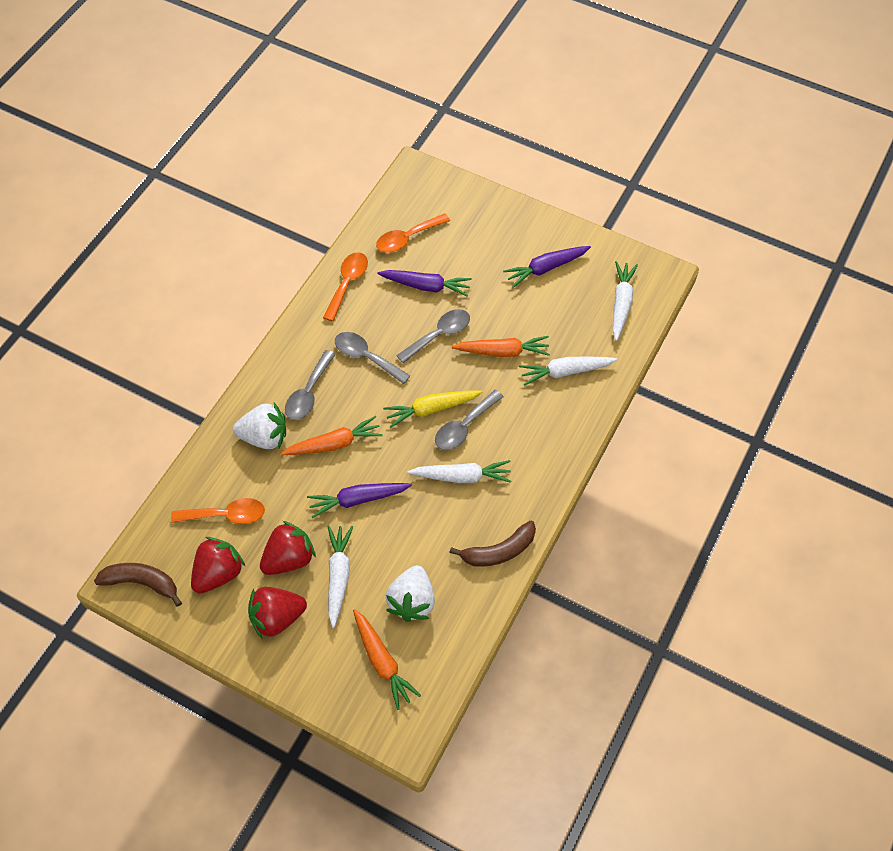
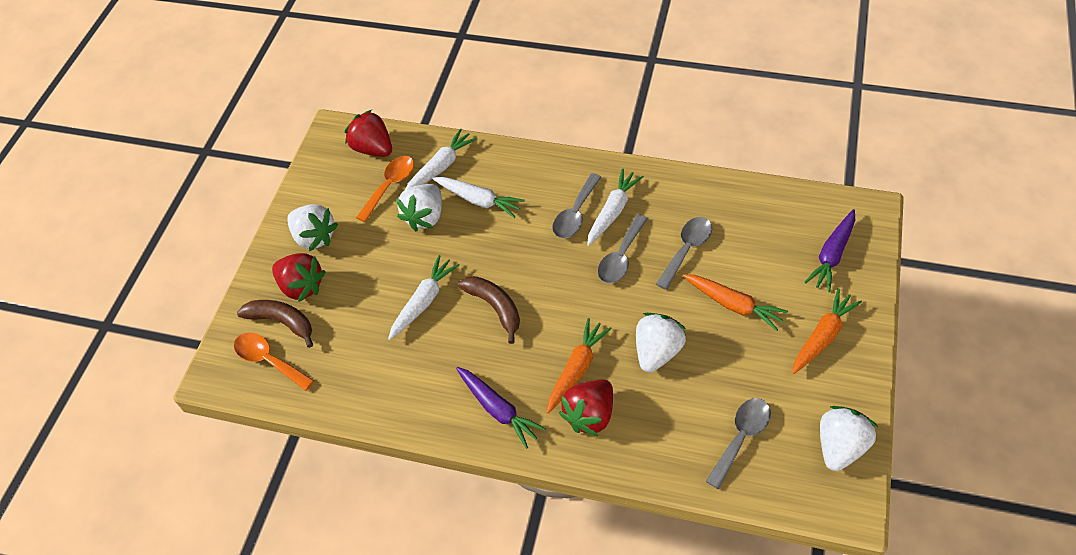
orange spoon: [171,498,265,524] [323,252,368,322] [376,213,450,253] = 3 -> [234,333,315,391] [356,156,414,222] = 2
purple carrot: [307,483,412,519] [377,270,472,297] [503,246,591,288] = 3 -> [456,367,546,449] [805,209,855,292] = 2
white strawberry: [233,403,286,449] [386,565,435,622] = 2 -> [287,204,338,251] [396,184,442,231] [636,313,686,372] [820,406,878,471] = 4
yellow carrot: [383,390,482,428] = 1 -> none = 0

